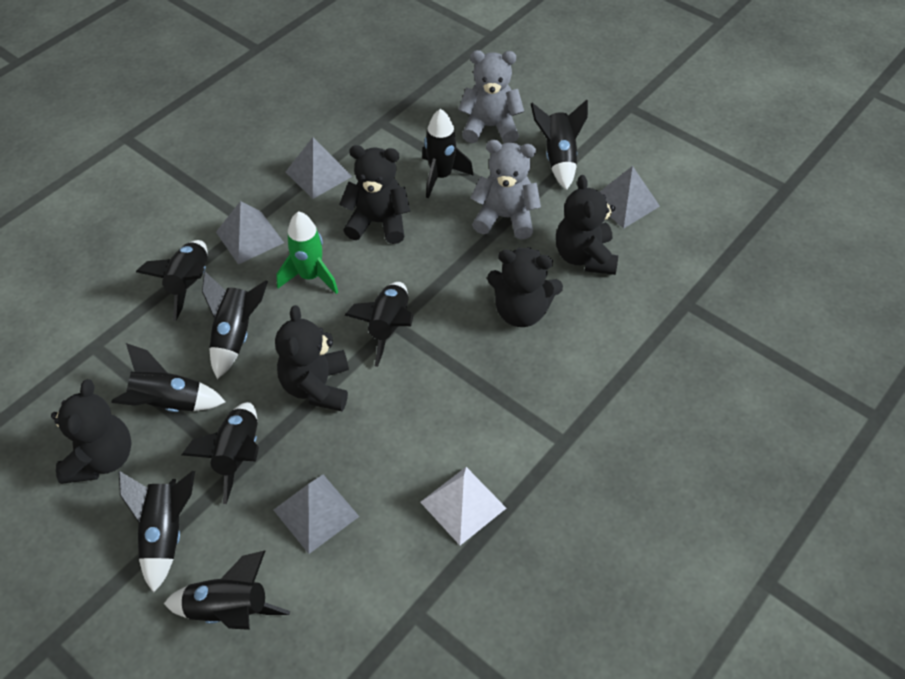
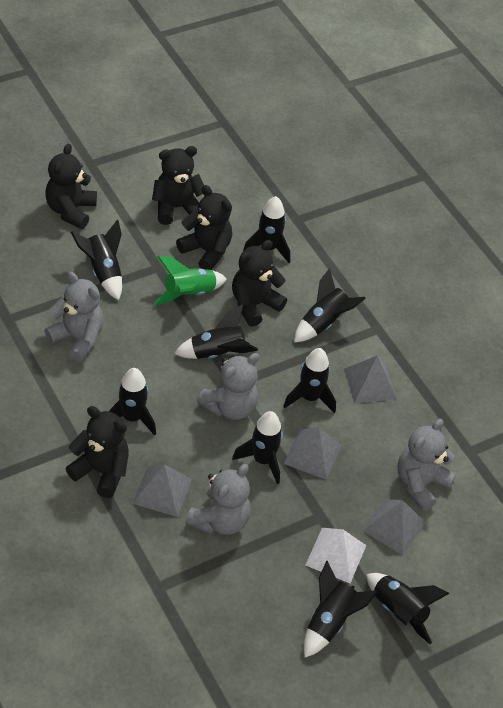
grey teddy bear: [458,50,524,143] [470,140,541,239] = 2 -> [44,272,104,362] [185,464,251,535] [197,353,260,420] [398,419,456,511] = 4

